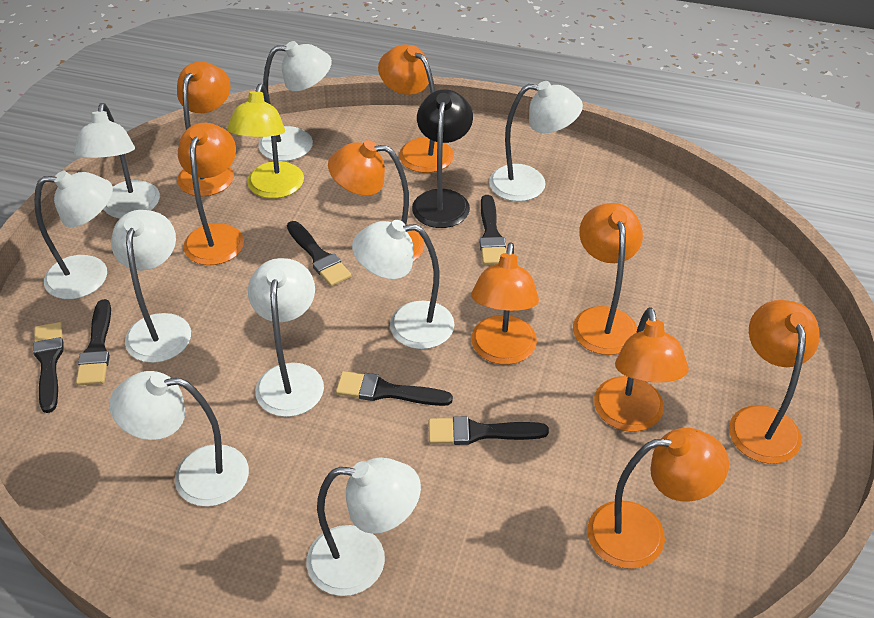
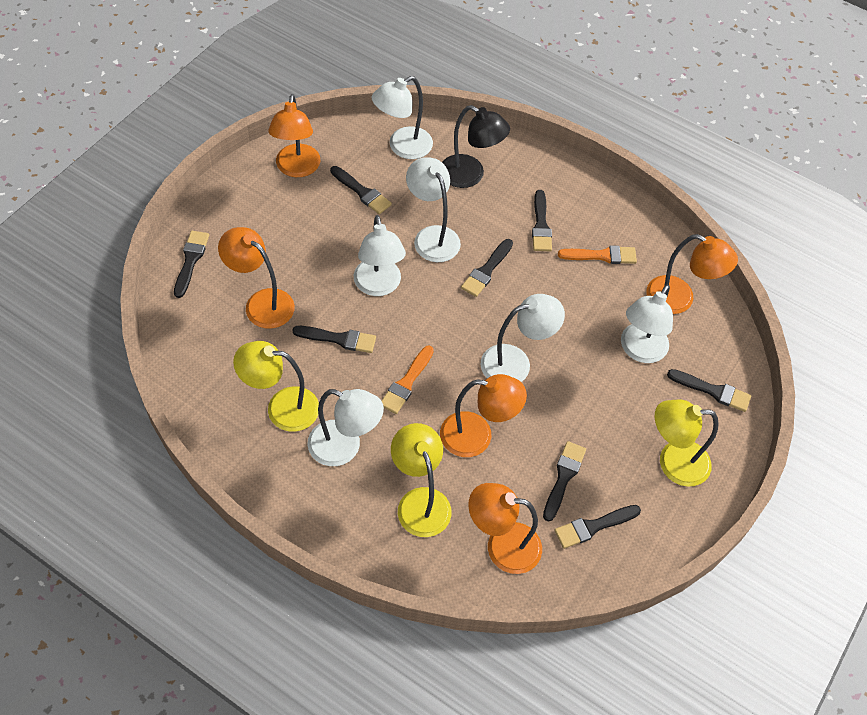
black brush: [33,322,63,413] [76,299,111,385] [287,221,352,287] [336,371,453,406] [429,416,549,445] [480,195,506,265] = 6 -> [174,231,209,298] [292,326,376,353] [330,166,392,214] [461,239,513,297] [532,190,552,251] [543,441,586,522] [554,505,641,549] [667,369,751,412] = 8
orange brush: none = 0 -> [382,345,434,414] [558,245,637,264] = 2
orange lamp: [177,62,234,197] [178,123,244,265] [328,140,424,262] [378,44,454,173] [471,242,539,365] [573,203,643,355] [587,428,729,569] [594,307,689,432] [729,300,820,464] = 9 -> [218,227,295,329] [268,94,320,177] [440,374,527,457] [468,483,542,574] [646,234,738,314] = 5
white lamp: [34,171,113,299] [74,103,160,219] [109,371,249,507] [111,210,191,363] [248,258,324,417] [259,41,332,161] [307,458,421,596] [352,220,455,349] [489,81,583,201] = 9 -> [308,389,384,466] [354,215,406,296] [372,76,433,159] [406,157,461,262] [481,294,565,382] [621,285,673,363] = 6
yellow lamp: [227,84,304,199] = 1 -> [233,341,319,432] [391,423,452,537] [655,399,719,487] = 3

